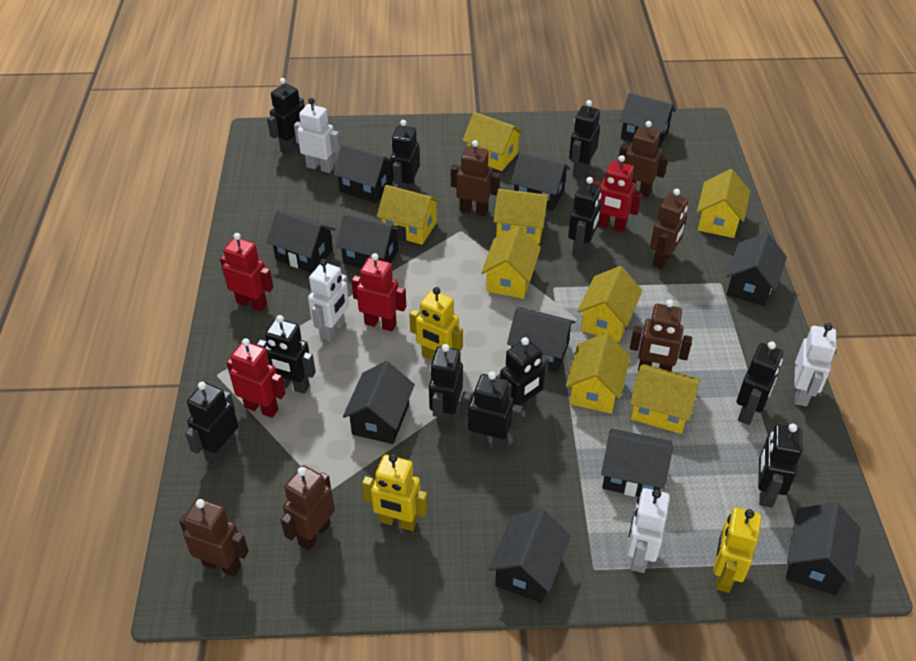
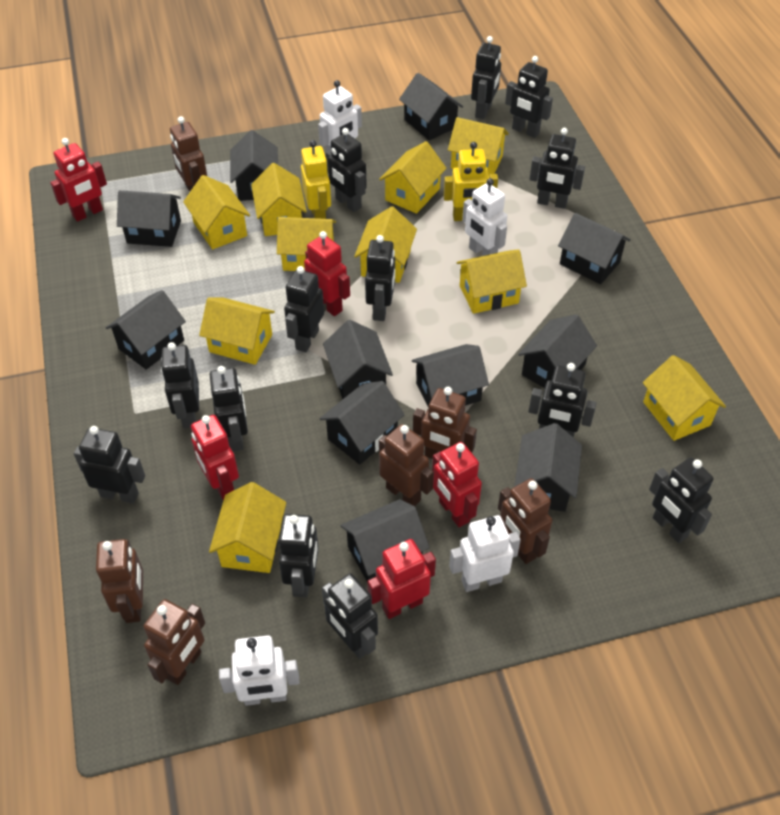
black robot: [185,382,239,465] [256,315,316,394] [267,78,305,155] [390,120,420,191] [429,344,463,428] [461,372,523,450] [500,337,549,409] [568,177,602,258] [569,100,600,178] [737,341,783,425] [758,423,802,508] = 11 -> [74,426,145,503] [161,342,199,428] [210,366,248,451] [279,514,319,597] [284,266,324,352] [322,573,378,659] [326,128,367,212] [365,235,395,321] [471,36,501,119] [505,56,553,138] [529,363,597,438] [530,128,585,209] [649,458,714,543] = 13
red robot: [220,233,273,312] [227,338,285,418] [351,253,406,331] [592,155,642,232] = 4 -> [50,138,107,222] [191,415,239,500] [304,231,350,316] [367,539,436,619] [432,442,482,527] = 5
yellow house: [377,185,441,245] [462,112,523,171] [481,226,541,299] [493,189,549,244] [566,333,630,414] [577,266,642,342] [630,364,700,434] [697,169,750,238] = 8 -> [183,175,250,249] [199,297,275,365] [209,482,286,573] [251,163,307,236] [277,217,336,271] [354,206,417,283] [379,141,447,214] [448,117,509,175] [456,249,527,314] [643,355,726,441] = 10
yellow robot: [362,454,428,531] [409,287,463,360] [713,507,762,593] = 3 -> [301,140,331,219] [443,142,498,221] = 2

